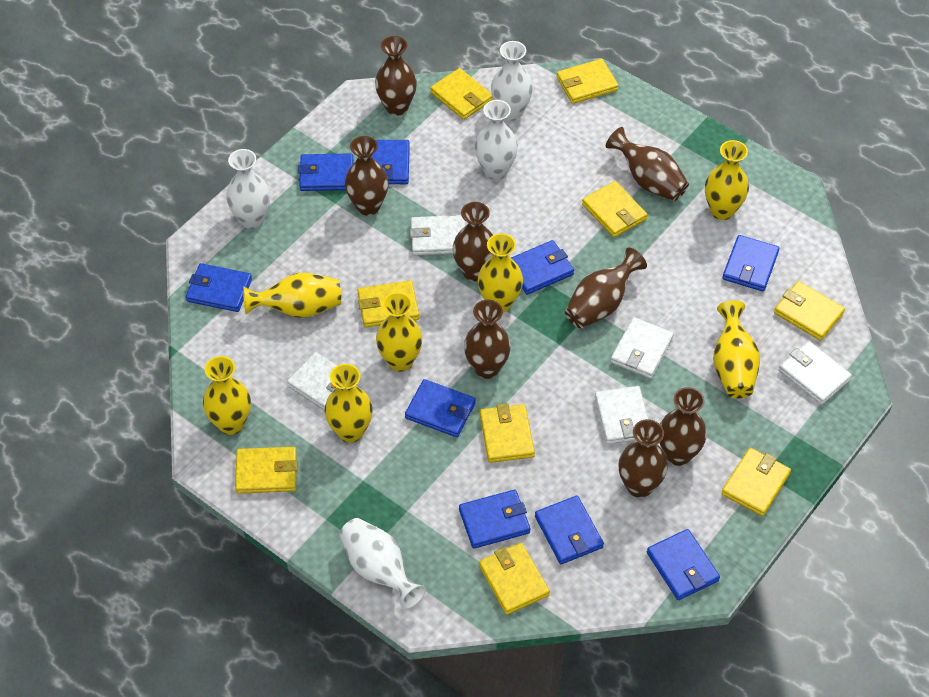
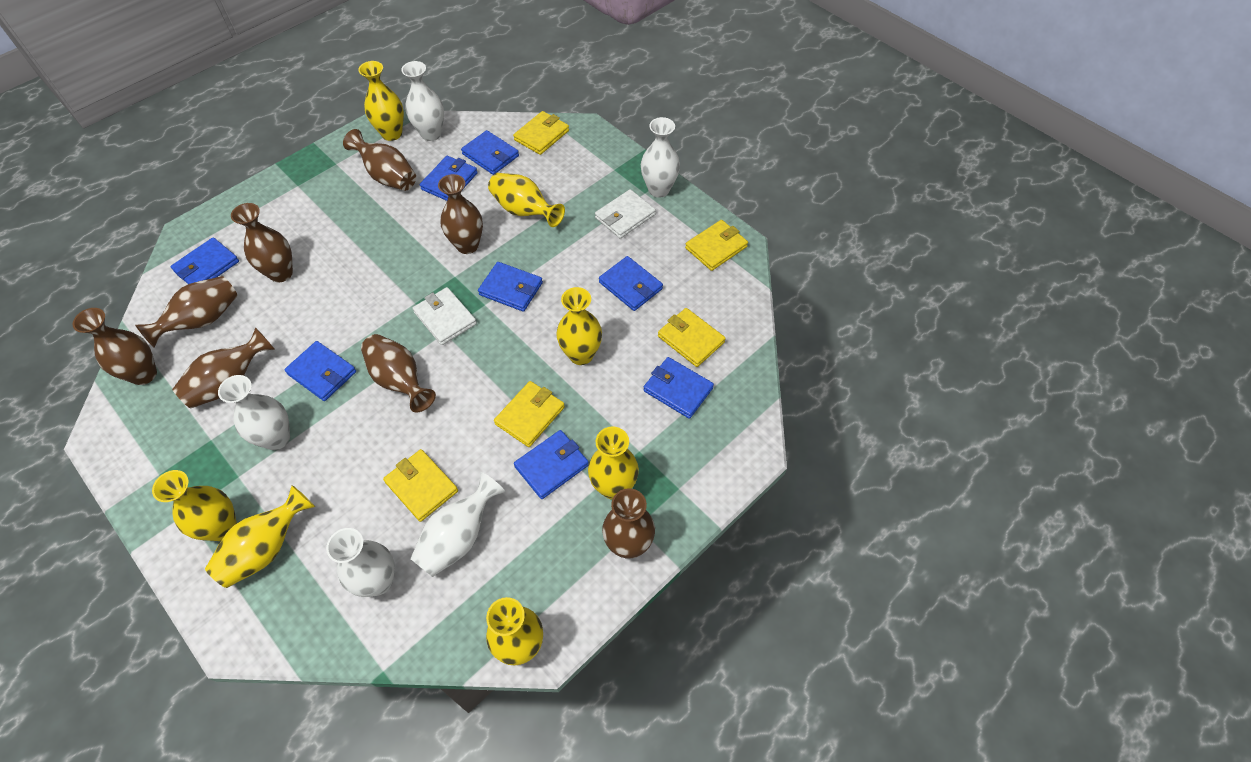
blue wallet: [186,263,252,312] [298,153,354,191] [371,140,410,184] [405,379,476,437] [459,490,531,549] [511,240,574,295] [535,496,604,564] [647,529,720,600] [722,235,779,292] = 9 -> [171,237,239,284] [284,341,356,401] [420,156,478,201] [461,130,519,175] [478,262,543,312] [514,430,589,499] [599,256,663,311] [643,357,714,419] = 8
white vase: [226,149,270,229] [339,518,426,610] [475,100,518,180] [491,41,533,121] = 4 -> [218,375,290,450] [326,528,395,597] [401,61,444,141] [410,472,505,577] [641,117,680,198] = 5
white wallet: [287,352,359,410] [410,215,465,256] [595,386,648,444] [610,317,674,379] [779,341,852,405] = 5 -> [412,287,477,345] [595,189,656,239] = 2
yellow wallet: [235,447,297,494] [358,281,419,328] [430,68,493,120] [479,543,550,615] [480,403,535,463] [557,59,618,104] [582,181,648,237] [721,448,791,516] [774,281,845,341] = 9 -> [383,449,458,522] [494,381,565,447] [513,111,569,155] [658,308,726,367] [685,220,748,271] = 5

